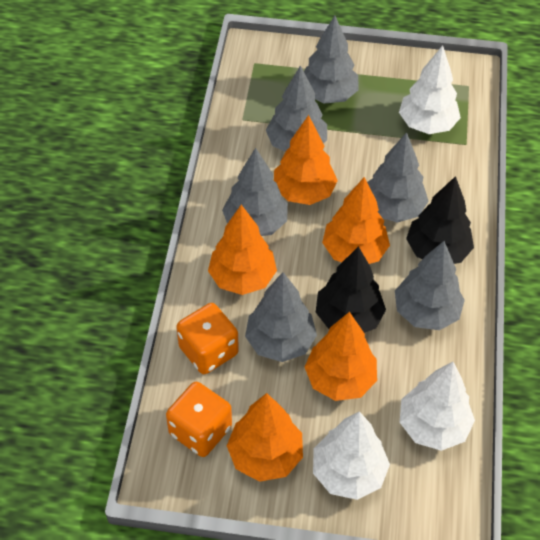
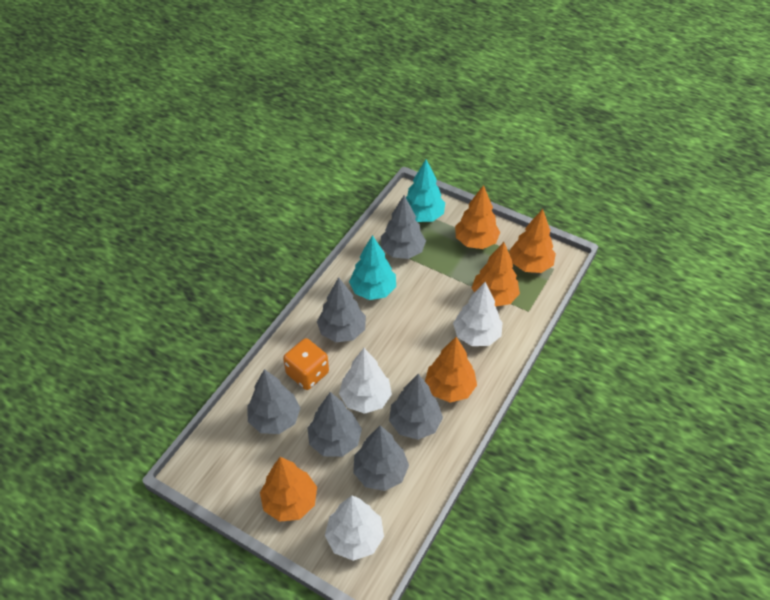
black tree: [316,246,386,333] [406,176,474,264] = 2 -> none = 0
orange dice: [166,382,232,457] [176,303,239,374] = 2 -> [283,338,329,390] = 1
turquoise tree: none = 0 -> [349,235,396,300] [406,159,445,222] = 2

